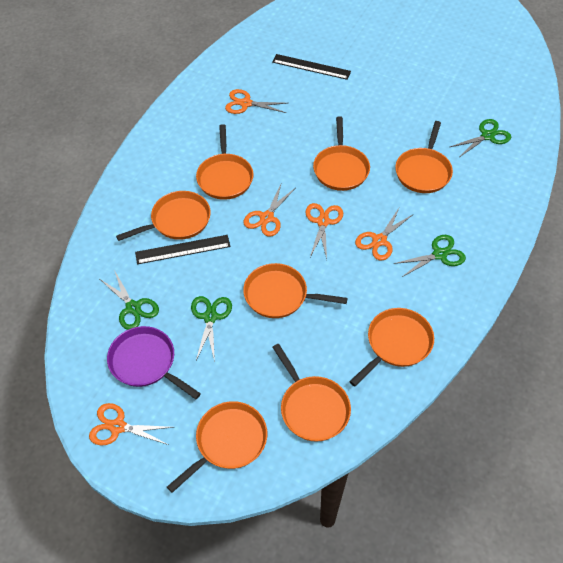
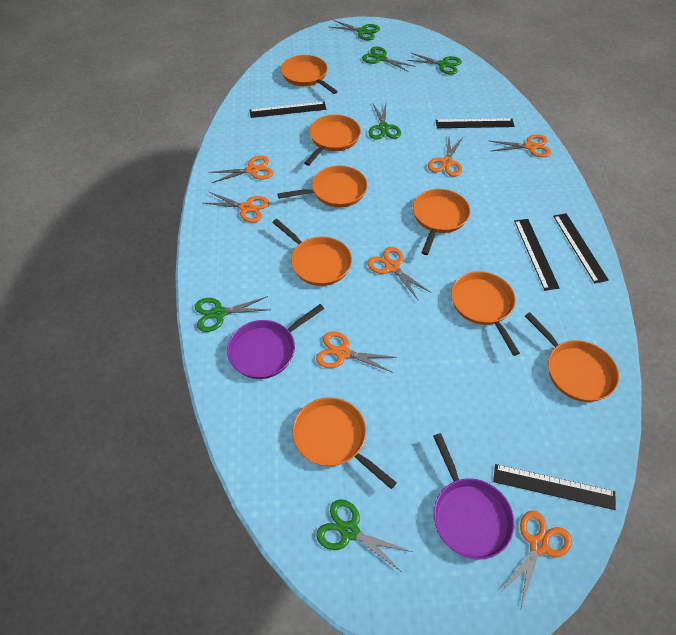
black ruler: [135,235,231,264] [272,54,351,80] = 2 -> [249,102,326,118] [435,118,515,128] [493,464,616,510] [514,219,559,290] [553,213,609,284] = 5
green scissors: [100,270,159,330] [191,296,232,362] [393,235,466,278] [450,119,511,157] = 4 -> [195,296,270,332] [316,499,412,573] [330,20,380,40] [362,47,415,72] [368,104,401,140] [407,52,462,75] = 6
orange scissors: [89,403,173,445] [225,89,287,114] [243,184,295,237] [305,203,343,259] [355,208,412,261] = 5 -> [204,192,269,223] [209,155,273,183] [316,331,397,373] [367,247,432,301] [428,137,463,177] [490,134,551,157] [500,511,572,608] = 7
purple pan: [107,326,201,399] = 1 -> [227,304,324,379] [433,433,515,560] = 2

